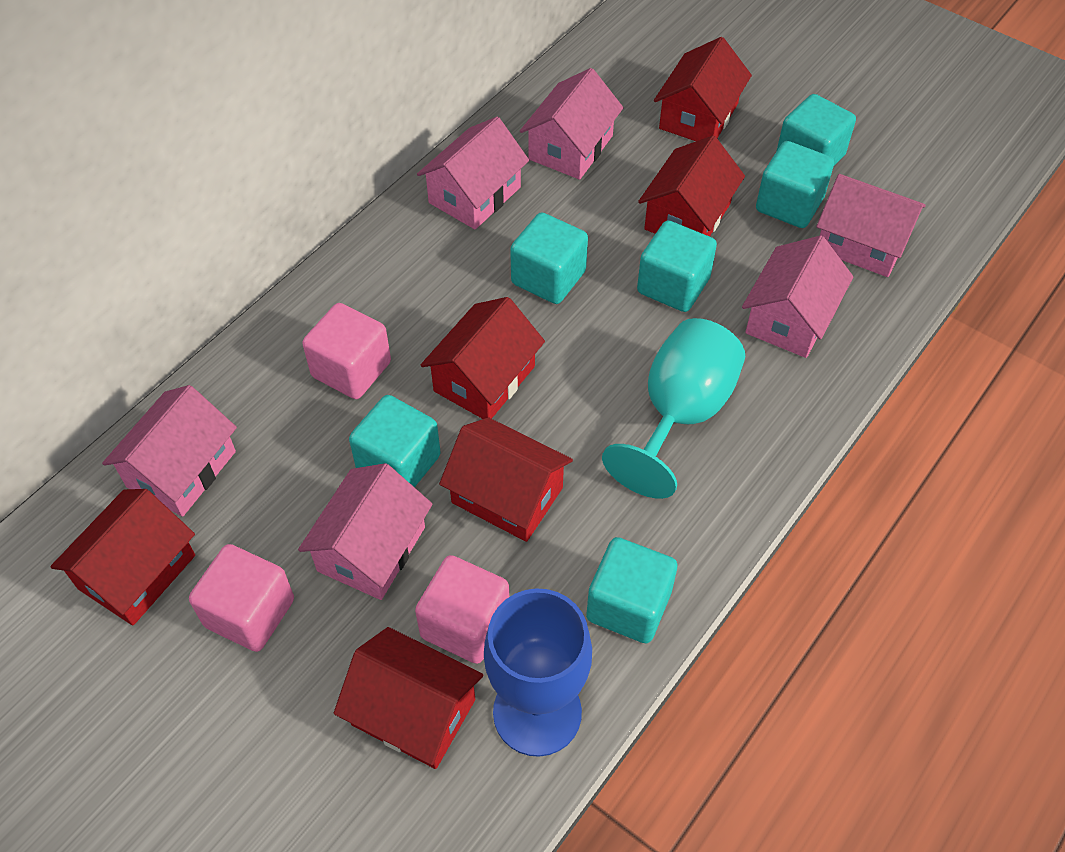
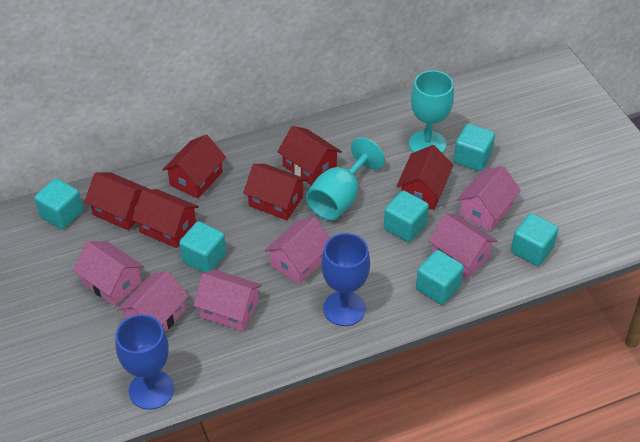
blue goblet: [484,588,592,757] = 1 -> [116,314,174,410] [321,233,370,326] = 2
pink cube: [189,544,294,652] [302,303,391,399] [415,555,509,664] = 3 -> none = 0
turquoise goblet: [602,318,745,499] = 1 -> [306,137,385,220] [409,70,454,153] = 2

